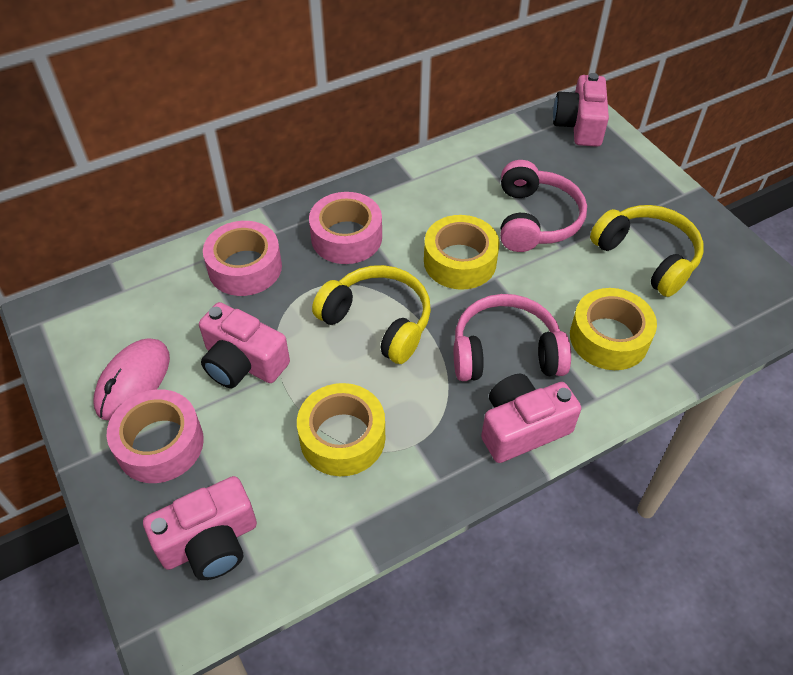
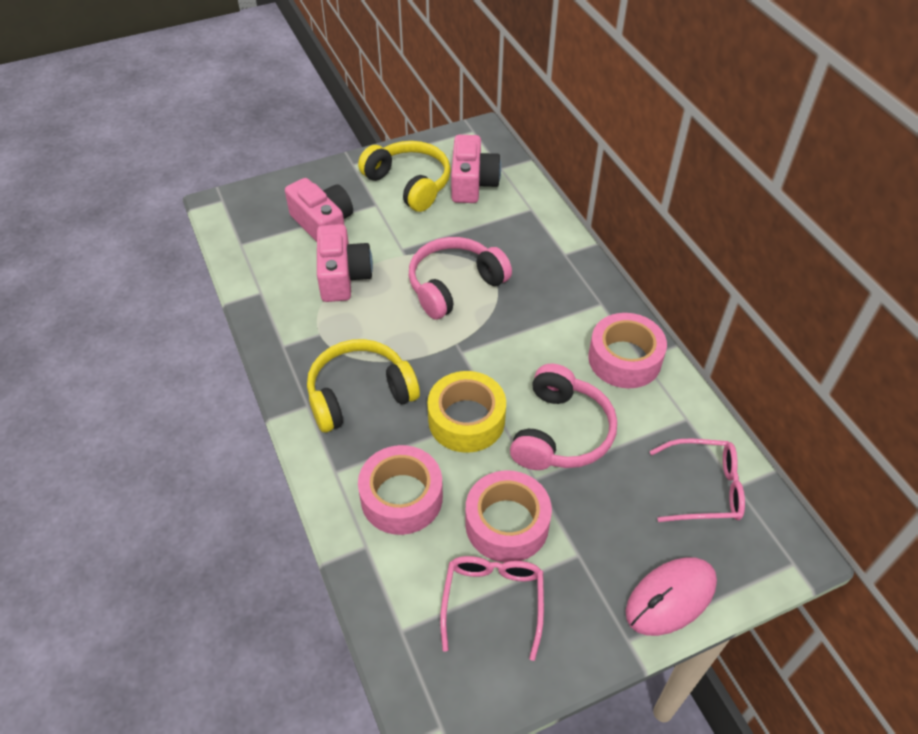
pink camera: [143,476,257,580] [199,302,290,388] [481,374,581,463] [553,73,609,147] = 4 -> [285,178,353,242] [317,224,373,302] [451,135,501,203] = 3
pink glasses: none = 0 -> [440,556,544,661] [650,438,745,522] = 2
yellow tape: [297,383,385,476] [424,215,500,290] [570,288,657,370] = 3 -> [427,371,506,453] = 1

